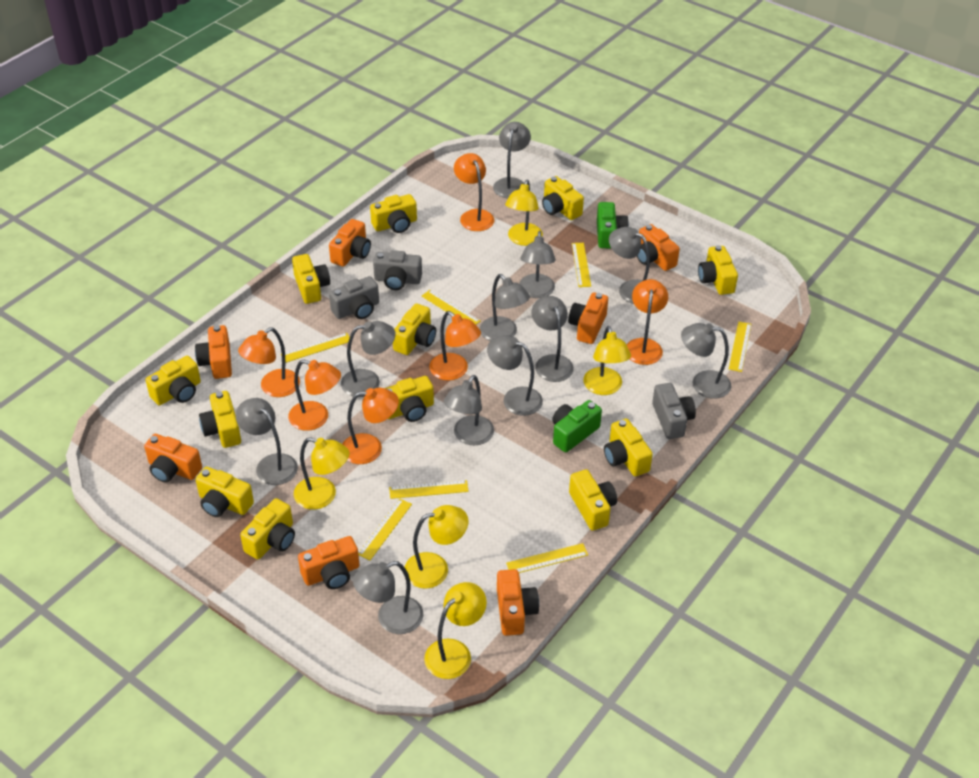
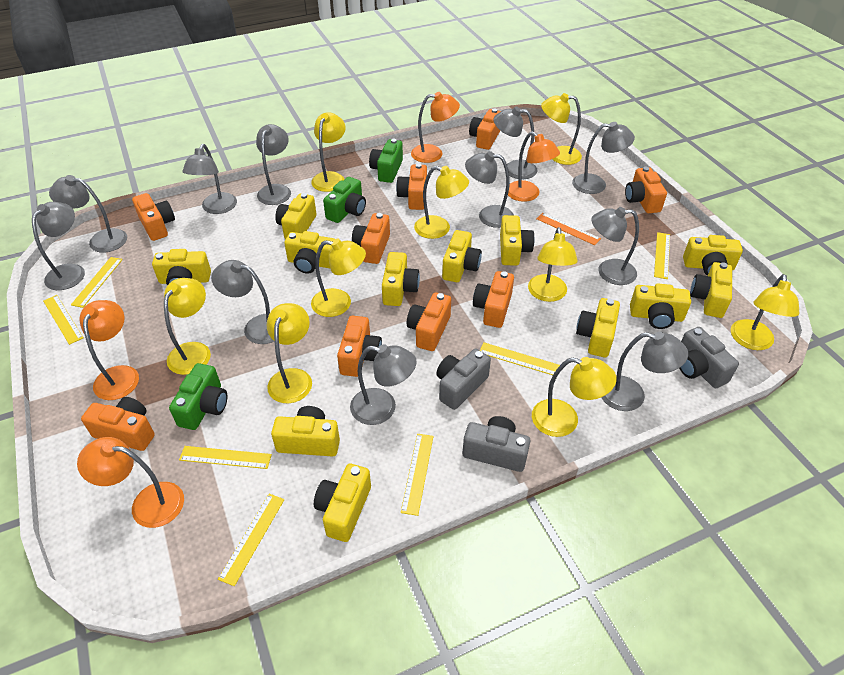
green camera: [552,400,602,452] [597,202,629,248] = 2 -> [169,363,227,430] [323,177,366,223] [369,139,403,183] = 3
orange camera: [144,434,202,483] [195,325,232,379] [298,536,359,589] [329,219,371,267] [497,569,539,636] [568,292,608,344] [637,224,680,271] = 7 -> [81,397,155,451] [132,193,175,241] [337,316,382,377] [352,213,390,264] [396,163,427,210] [407,292,451,351] [469,109,501,150] [473,271,514,328] [625,167,667,213] = 9
orange lamp: [238,327,300,397] [288,360,341,431] [343,388,399,464] [429,311,481,381] [454,153,494,231] [627,279,668,365] = 6 -> [77,437,184,528] [79,300,139,400] [411,92,460,163] [508,132,560,202] = 4
orange ruler: none = 0 -> [536,213,601,245] = 1
yellow lamp: [294,437,350,510] [405,505,468,589] [424,582,487,679] [505,180,543,246] [583,326,631,395] = 5 -> [164,278,211,375] [266,303,312,403] [311,112,346,192] [311,239,366,317] [414,166,469,239] [528,227,578,302] [532,357,617,437] [541,93,582,165] [731,274,799,350] = 9

